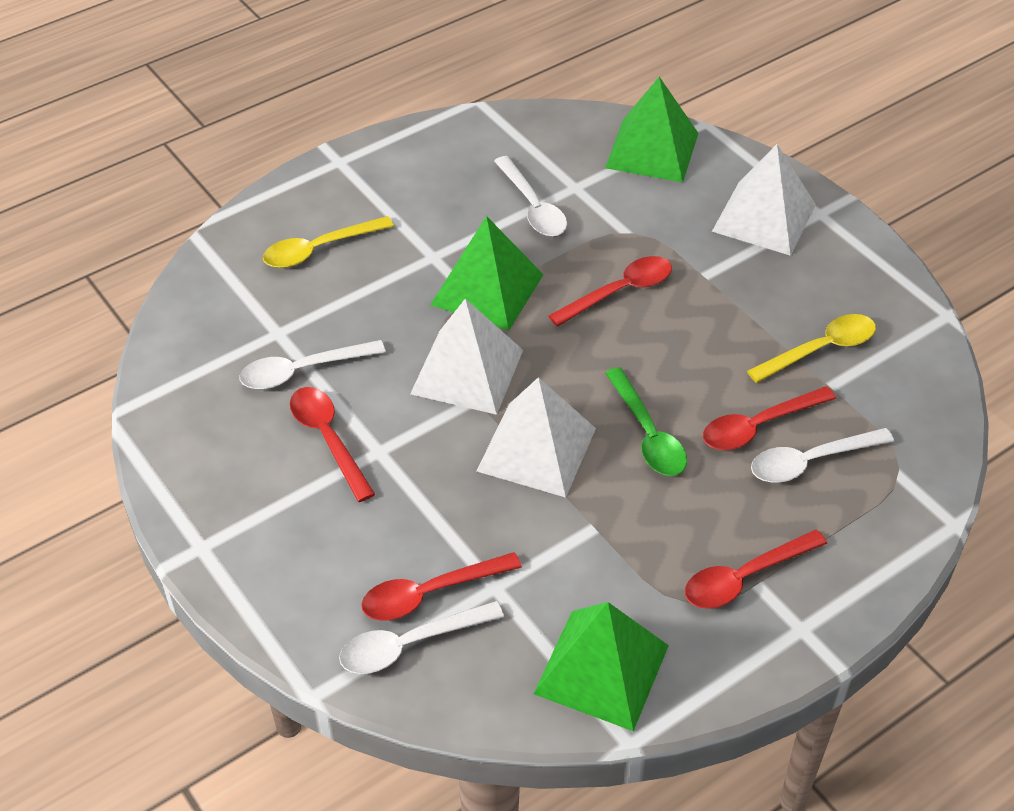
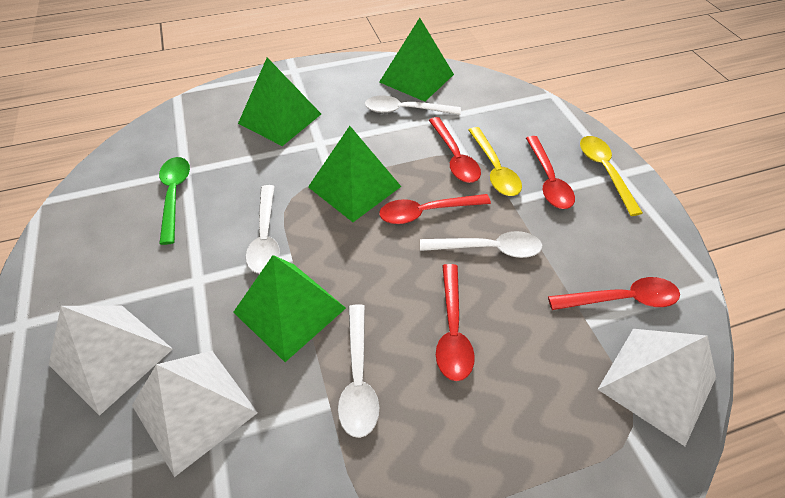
green pyramid: [431,216,544,331] [534,602,669,731] [605,77,698,183] = 3 -> [233,255,346,362] [238,58,321,146] [308,126,401,222] [379,18,454,102] = 4

